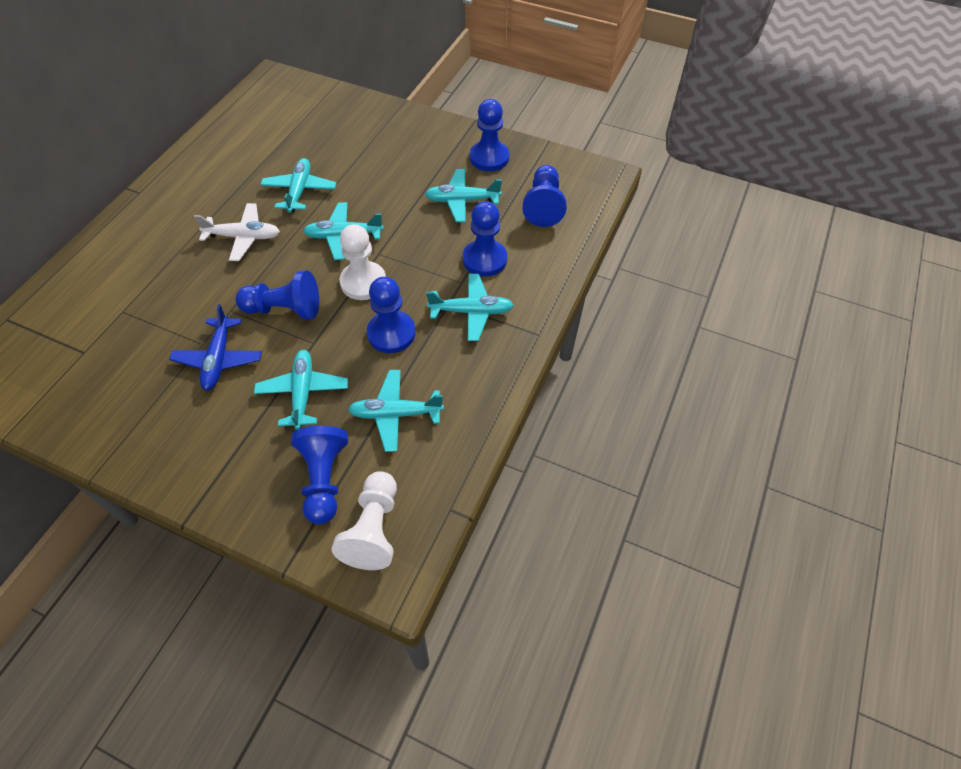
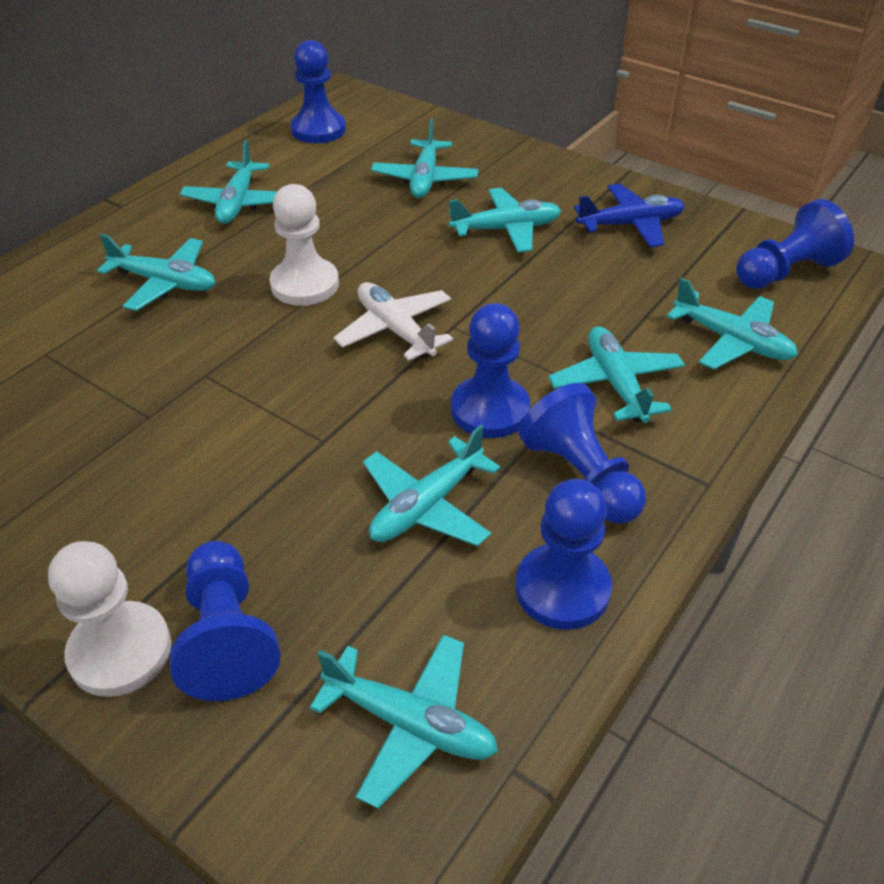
turquoise plane: [254,350,348,430] [260,158,336,213] [303,202,384,260] [348,370,444,452] [425,169,502,222] [426,274,514,341] = 6 -> [97,234,215,311] [180,140,278,224] [310,634,498,809] [363,425,500,546] [371,119,479,198] [449,188,561,252] [548,326,685,423] [667,278,798,369] = 8

